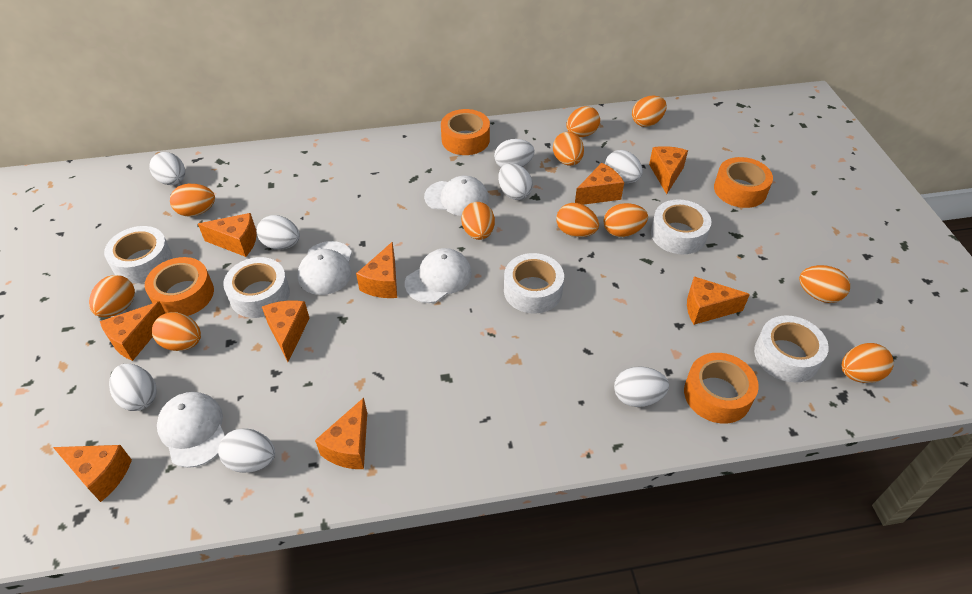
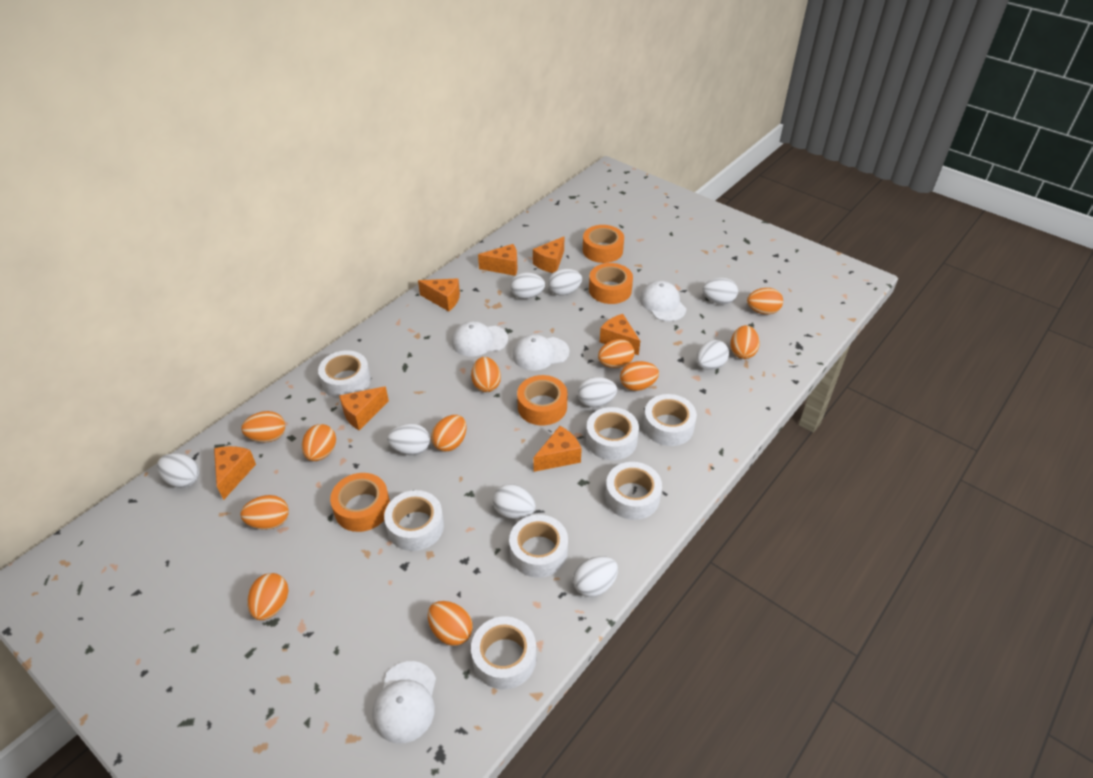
orange cheese: [53,445,132,502] [100,302,165,361] [198,213,257,257] [262,301,310,362] [315,398,367,469] [356,242,397,298] [575,163,624,205] [649,146,688,194] [687,277,750,325] = 9 -> [214,446,256,500] [339,386,389,430] [418,278,460,311] [478,244,518,276] [533,237,564,273] [533,426,582,472] [600,314,640,355] = 7
white egg: [109,364,157,411] [149,152,185,185] [218,428,275,473] [257,215,300,249] [494,139,535,168] [498,163,533,200] [605,150,643,183] [614,366,669,407] = 8 -> [157,453,199,488] [387,424,430,455] [493,484,536,519] [510,272,545,299] [548,269,582,296] [573,556,618,597] [577,377,617,407] [696,340,729,370] [702,278,738,304] = 9
white tape: [104,226,173,284] [223,257,290,318] [504,253,564,314] [651,199,711,254] [754,315,829,383] = 5 -> [318,350,371,399] [384,490,444,551] [471,616,536,689] [509,515,568,578] [586,407,639,460] [605,462,662,520] [643,394,697,446] = 7

